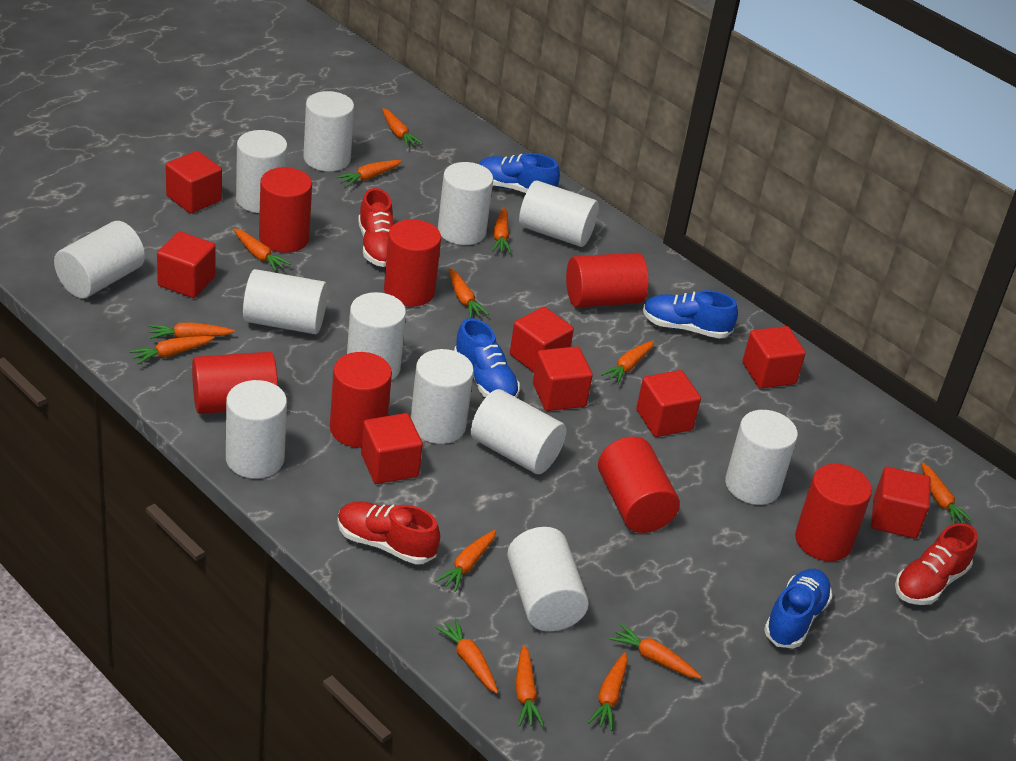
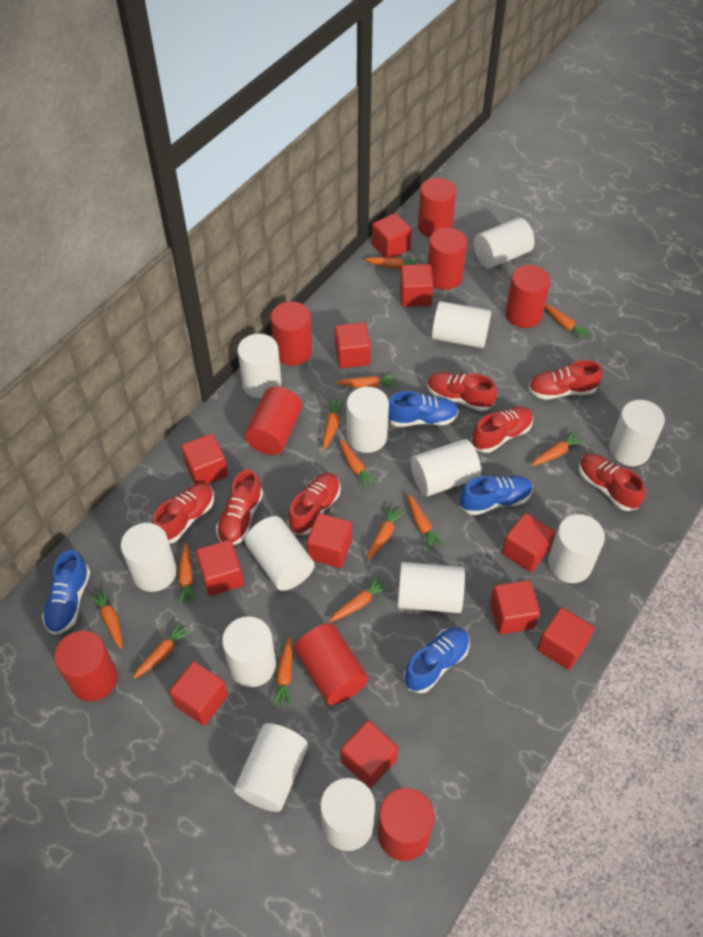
orange carrot: [130,336,215,365] [149,322,235,339] [233,228,291,272] [337,160,402,187] [382,108,423,148] [435,530,496,592] [435,618,498,694] [449,268,489,318] [492,208,511,254] [515,645,544,726] [588,652,627,731] [601,341,654,384] [610,624,702,679] [921,462,973,524] = 14 -> [89,587,123,649] [133,621,192,679] [178,543,196,605] [272,637,292,707] [323,399,345,450] [329,576,390,622] [336,375,398,388] [339,439,379,489] [365,257,420,269] [367,504,405,560] [407,494,444,550] [531,431,585,466] [545,304,591,341] = 13
red cube: [157,231,216,298] [166,151,222,213] [361,413,423,484] [510,307,574,372] [533,346,593,411] [636,370,701,437] [743,326,806,389] [871,467,931,539] = 8 -> [169,661,228,725] [181,434,228,484] [196,540,244,596] [307,513,352,568] [335,322,371,368] [341,720,398,788] [372,213,412,258] [400,264,434,307] [490,580,540,634] [502,513,555,572] [537,607,594,670] = 11
red cylinder: [192,352,278,414] [259,167,312,253] [330,352,392,448] [384,219,441,307] [566,253,648,308] [598,436,680,533] [795,464,872,561] = 7 -> [54,631,118,701] [245,386,302,455] [271,302,312,366] [294,623,368,705] [378,788,434,861] [418,178,456,237] [428,228,467,290] [505,265,551,328] = 8
red shoe: [337,501,440,564] [358,188,394,267] [895,523,978,605] = 3 -> [152,483,214,544] [216,469,263,545] [288,473,340,535] [427,372,497,411] [471,406,533,453] [528,360,602,400] [579,454,645,511] = 7
white cylinder: [54,221,145,298] [226,380,287,479] [236,130,287,213] [243,269,327,334] [303,91,354,171] [347,292,406,381] [411,349,474,444] [438,162,493,245] [471,389,567,474] [507,527,589,631] [519,180,599,247] [725,410,798,505] = 12 -> [121,523,177,592] [222,616,276,687] [234,723,308,812] [237,334,281,399] [245,516,315,591] [320,778,375,851] [347,387,389,453] [398,562,465,613] [411,439,481,496] [432,301,491,348] [474,218,535,268] [548,514,605,583] [609,400,665,466] = 13

